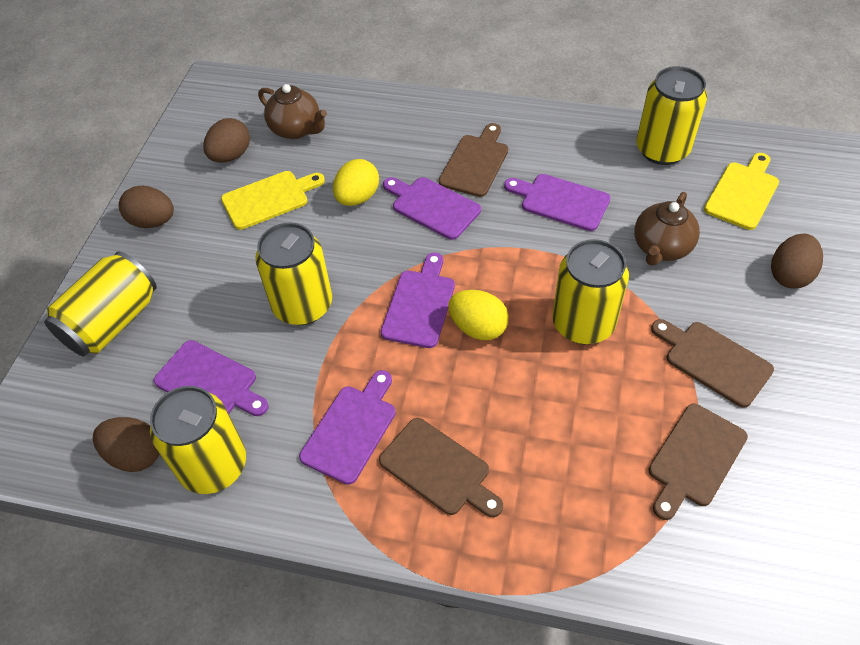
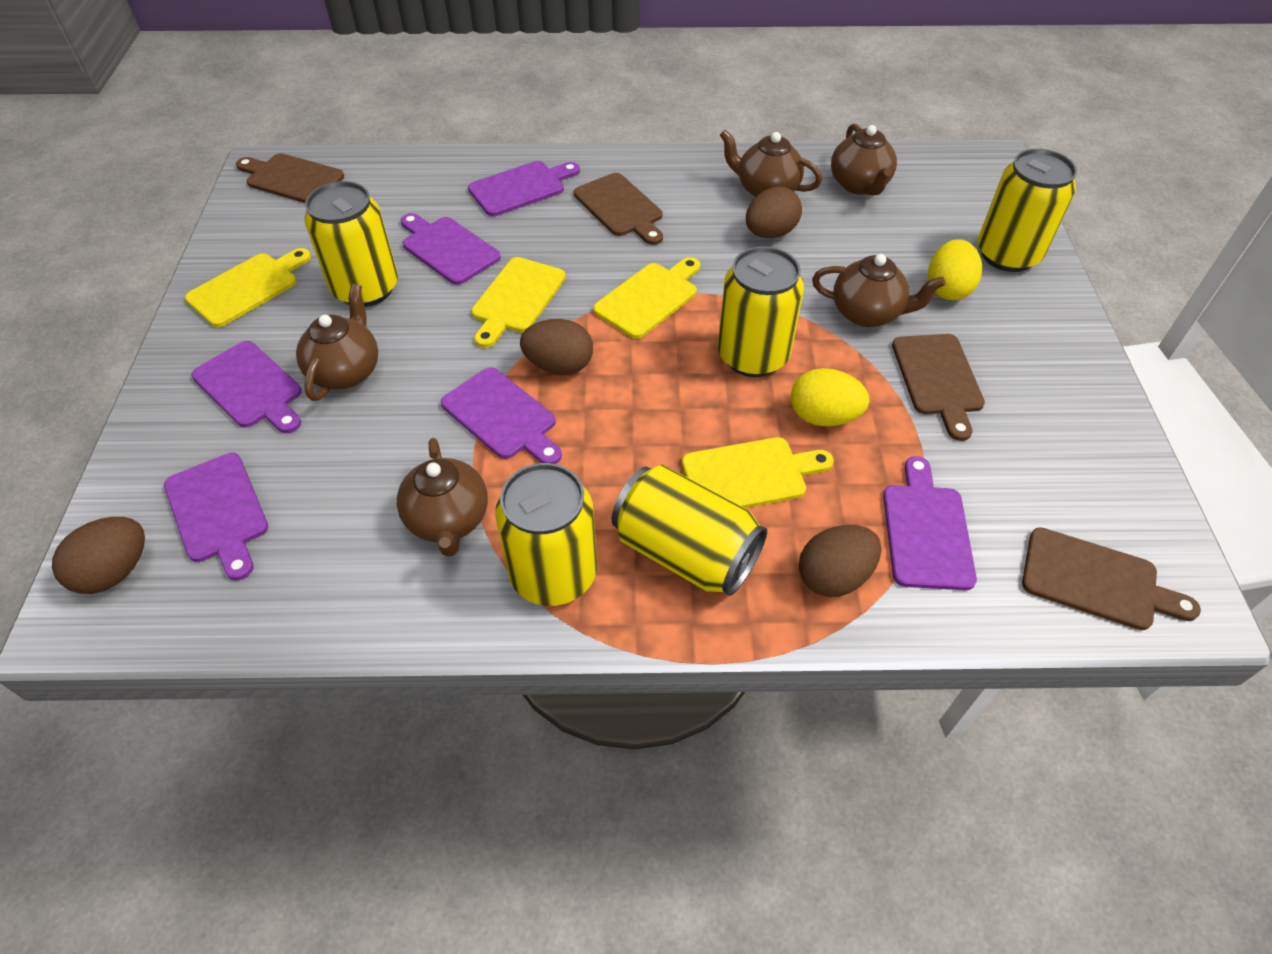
brown teapot: [258,84,327,139] [634,192,700,266] = 2 -> [296,284,378,401] [397,438,488,557] [720,130,822,197] [812,254,946,327] [831,123,897,195] = 5
purple cutting board: [154,340,269,416] [299,370,396,485] [381,253,455,348] [383,177,481,240] [504,174,611,231] = 5 -> [164,452,268,580] [191,341,302,433] [401,213,501,285] [441,367,562,464] [468,161,580,216] [883,456,977,590] = 6
yellow cutting board: [221,171,325,230] [704,153,779,230] = 2 -> [185,248,311,327] [471,257,566,348] [593,257,700,339] [682,437,834,508] = 4

